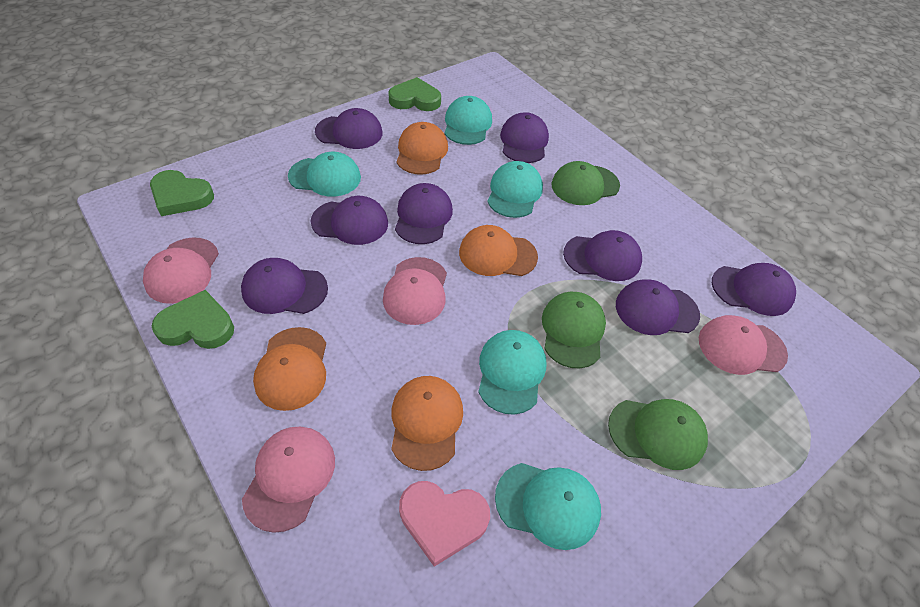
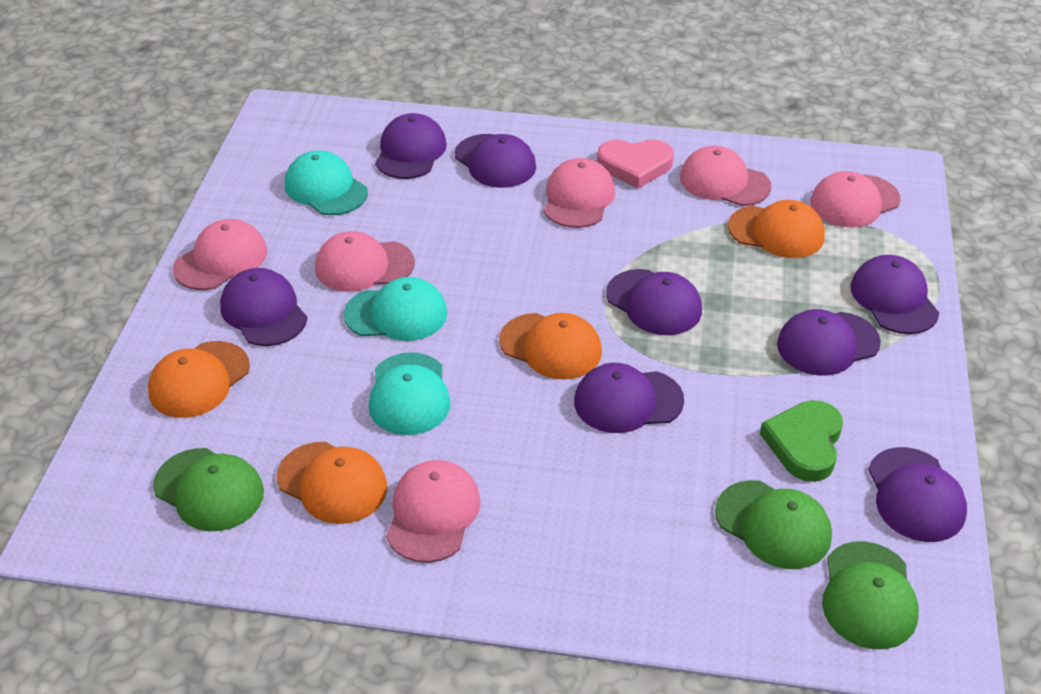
green heart: [150,170,214,216] [152,290,234,349] [388,77,441,111] = 3 -> [760,400,843,482] = 1
pink cap: [143,237,219,304] [242,427,335,533] [383,257,447,325] [699,315,788,375] = 4 -> [173,219,267,290] [315,231,415,292] [386,460,481,563] [544,158,615,228] [680,146,771,206] [811,171,901,228] = 6
turquoise cap: [288,152,361,197] [444,96,492,145] [478,330,547,415] [487,161,543,218] [495,463,601,550] = 5 -> [285,151,368,215] [344,277,448,341] [369,352,451,435] = 3

